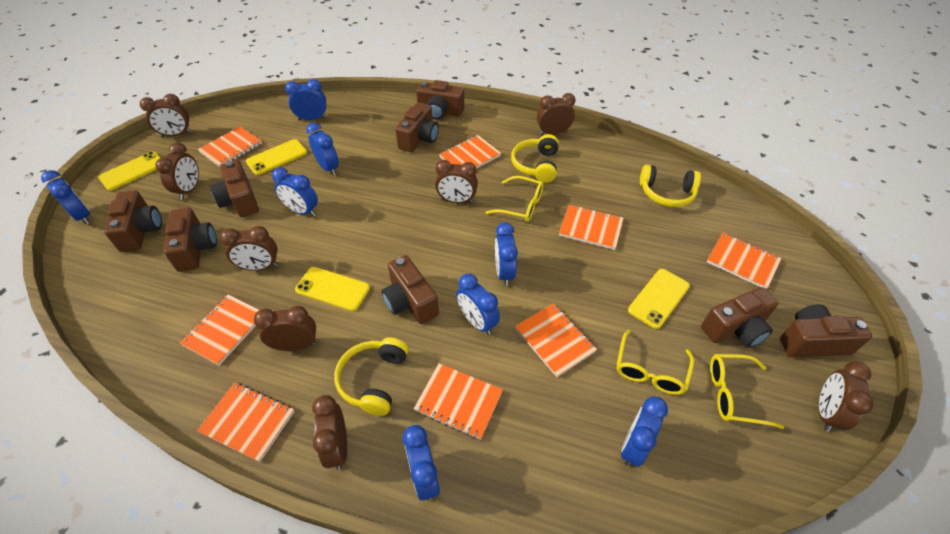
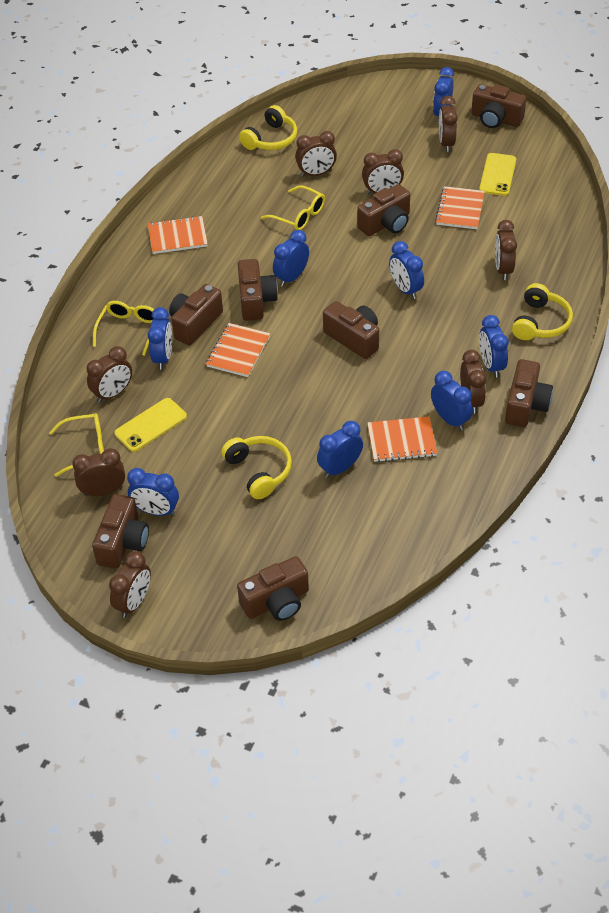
orange notebook: [180,294,259,365] [197,383,295,462] [198,127,262,167] [414,363,503,440] [439,135,501,169] [515,303,597,377] [559,204,624,250] [707,233,782,289] = 8 -> [148,216,208,254] [206,323,270,377] [367,417,437,462] [435,186,485,229] = 4
yellow phone: [98,152,161,191] [246,139,307,175] [295,267,370,311] [628,269,690,329] = 4 -> [114,398,187,452] [479,153,516,196] = 2

